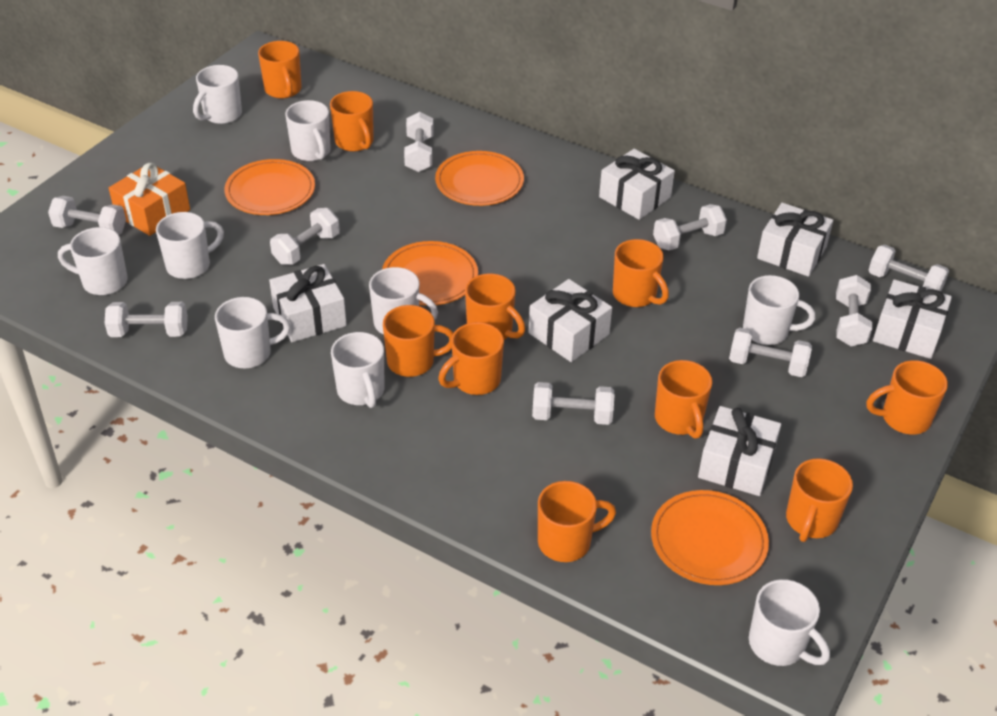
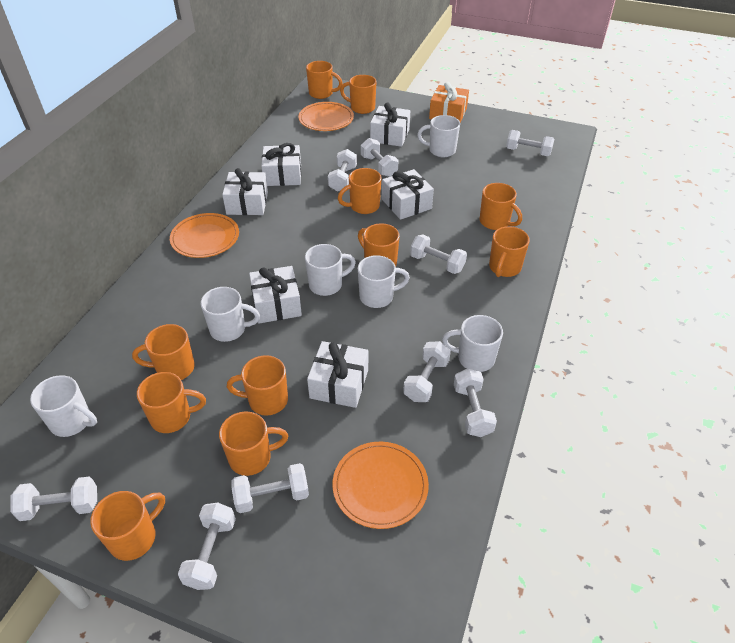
orange mug: [258,41,302,99] [330,91,374,152] [383,305,454,377] [438,322,504,395] [465,273,525,340] [538,481,616,562] [613,239,669,307] [655,360,712,439] [786,458,853,542] [867,360,948,435] = 10 -> [90,491,165,561] [132,324,195,380] [137,372,206,433] [219,412,288,476] [227,355,288,416] [306,61,343,99] [338,168,382,214] [340,75,377,114] [358,224,400,267] [480,183,522,230] [489,226,530,277] = 11
orange plate: [224,159,315,215] [382,241,478,306] [435,151,524,206] [651,490,769,585] = 4 -> [170,213,239,258] [298,102,354,131] [333,442,429,529] = 3
white mug: [58,227,127,295] [156,212,224,279] [193,65,242,124] [215,297,291,368] [285,100,331,161] [331,332,385,408] [369,267,438,335] [743,275,815,345] [749,579,830,666] = 9 -> [30,375,97,437] [201,287,260,342] [305,244,356,296] [358,255,410,308] [417,115,460,157] [442,315,503,372] = 6

